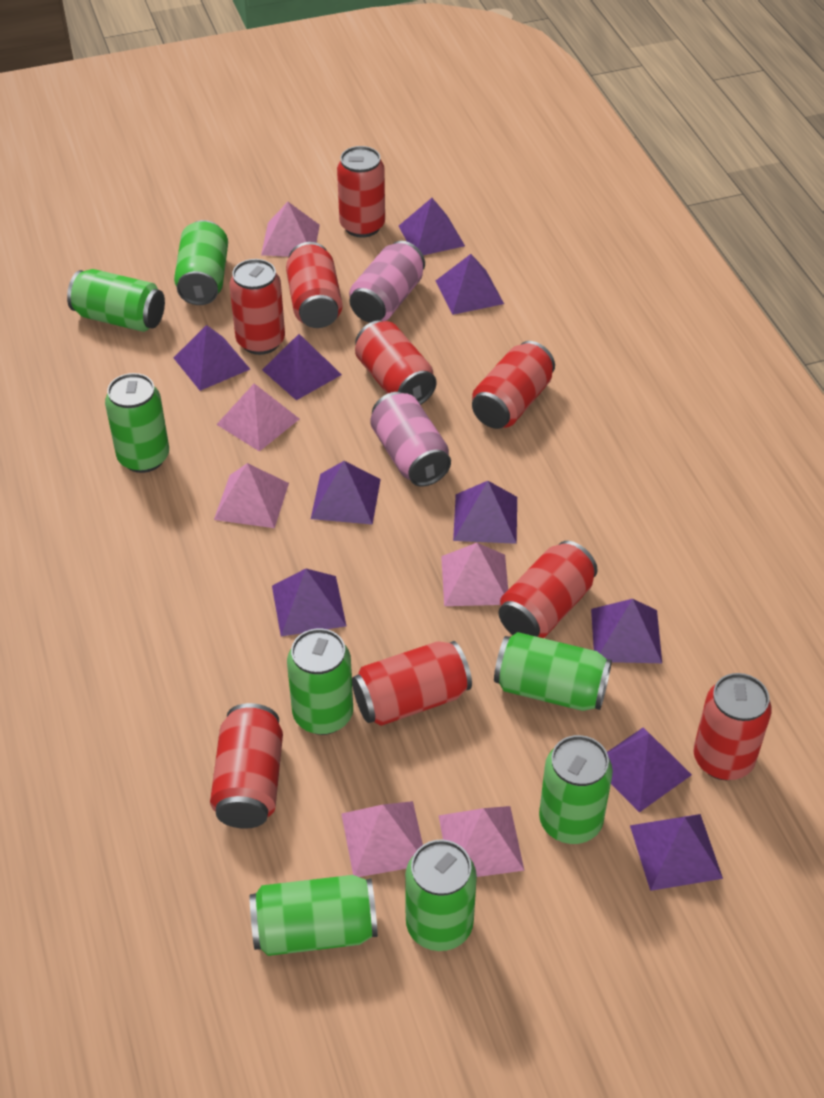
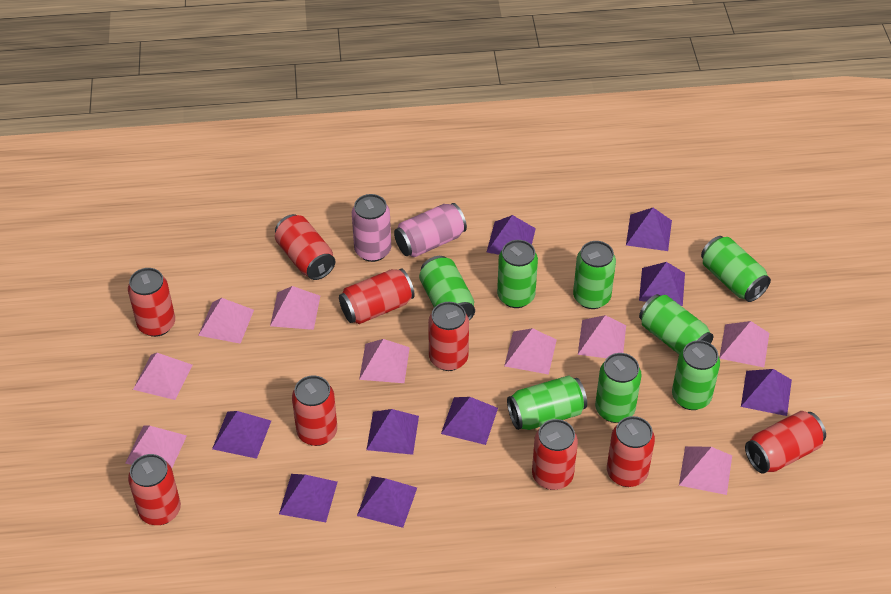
pink pyramid: [214,463,289,528] [216,383,299,452] [261,202,320,257] [341,801,423,877] [438,806,525,877] [441,543,508,606] = 6 -> [126,425,187,468] [133,353,192,400] [198,298,254,344] [270,286,320,330] [359,339,410,383] [504,328,557,375] [578,315,626,358] [679,446,732,495] [719,321,769,367] = 9
purple pyramid: [174,325,250,391] [262,334,342,400] [272,568,347,636] [311,461,381,525] [399,198,465,255] [436,254,504,315] [453,481,517,544] [591,599,662,663] [607,727,692,812] [630,814,723,891] = 10 -> [212,411,271,459] [279,474,338,522] [357,476,417,528] [366,409,419,455] [441,397,498,445] [487,215,536,254] [626,208,672,251] [639,262,685,306] [741,369,792,416] = 9

